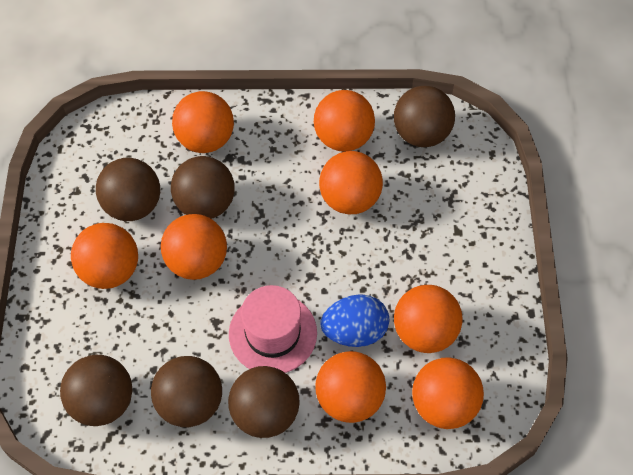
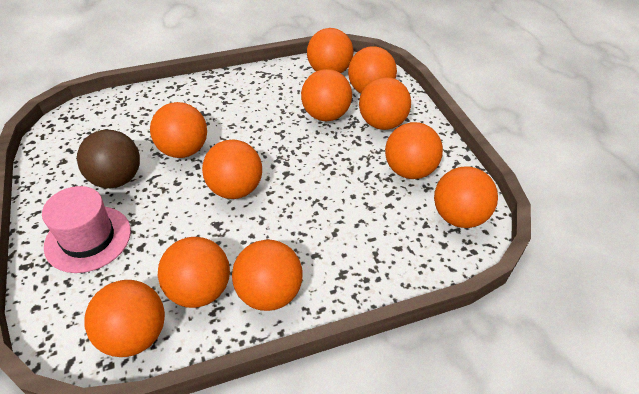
blue egg: [321,294,389,347] = 1 -> none = 0
brown ball: [60,355,133,426] [96,158,160,221] [151,356,222,427] [171,156,235,219] [228,366,300,438] [394,86,455,147] = 6 -> [77,130,140,188] = 1
orange ball: [71,223,138,289] [161,214,227,280] [172,91,234,153] [314,90,375,152] [315,351,386,423] [319,151,383,214] [394,285,463,353] [412,357,484,429] = 8 -> [85,280,165,357] [150,102,207,158] [158,237,230,308] [202,140,262,199] [232,240,303,311] [301,69,352,121] [307,28,353,73] [348,46,397,93] [359,77,411,130] [385,122,443,179] [434,166,498,228] = 11

